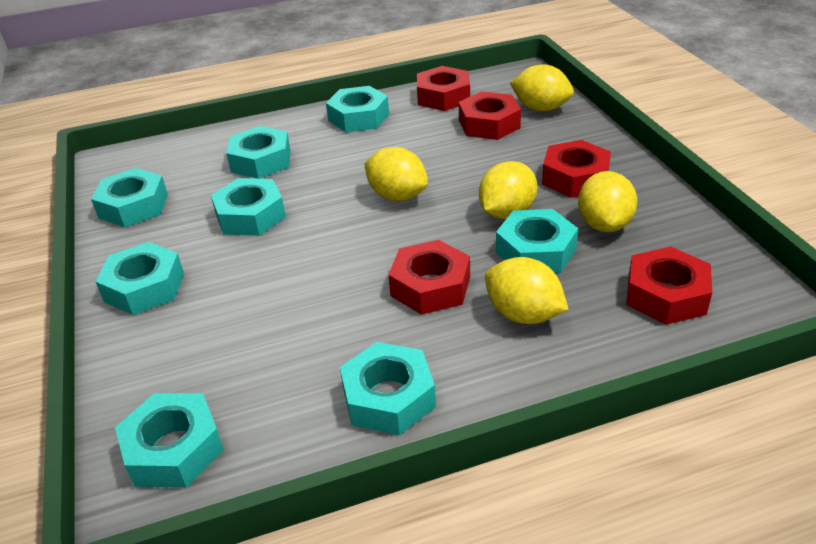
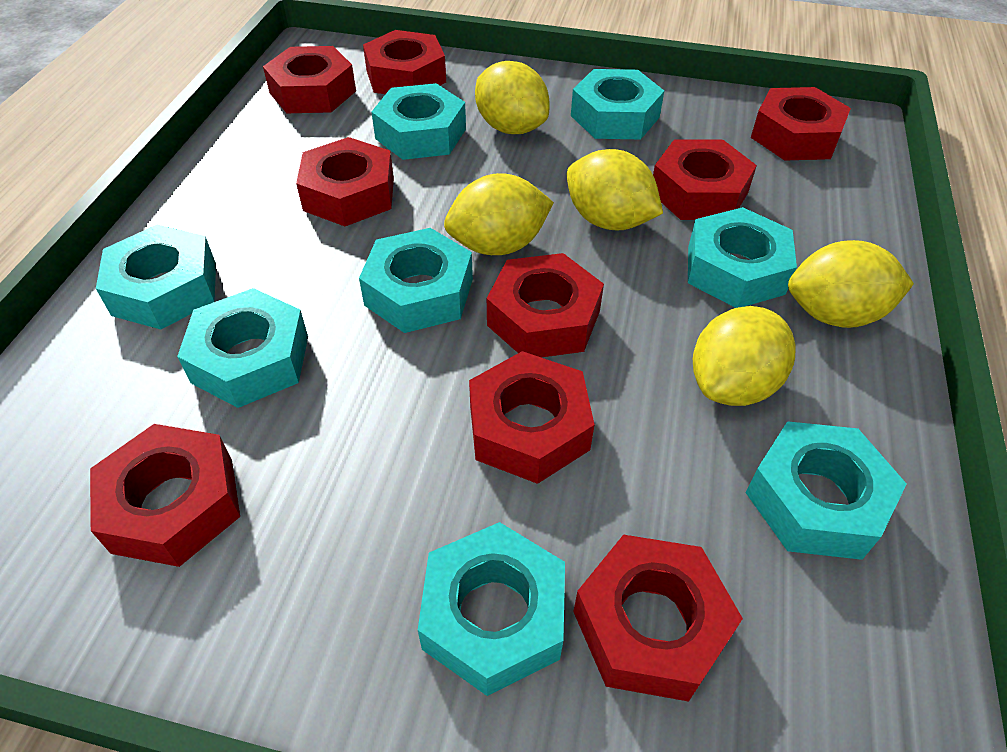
red nut: [389,240,470,315] [417,66,470,111] [459,91,521,140] [542,140,611,198] [626,247,712,325] = 5 -> [90,424,240,567] [263,46,356,113] [296,137,394,226] [363,30,446,94] [469,351,595,484] [487,253,604,357] [573,535,743,702] [653,139,757,220] [751,87,851,161] = 9

